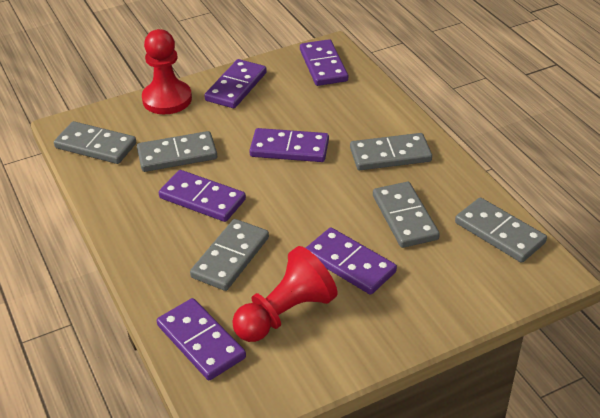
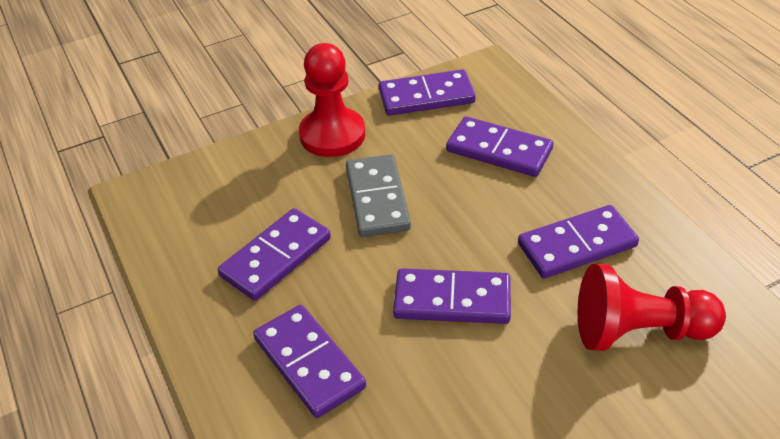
grey domino: [54,121,136,164] [137,131,217,172] [190,219,269,291] [350,133,432,170] [373,182,440,248] [455,197,547,263] = 6 -> [346,154,411,237] = 1

